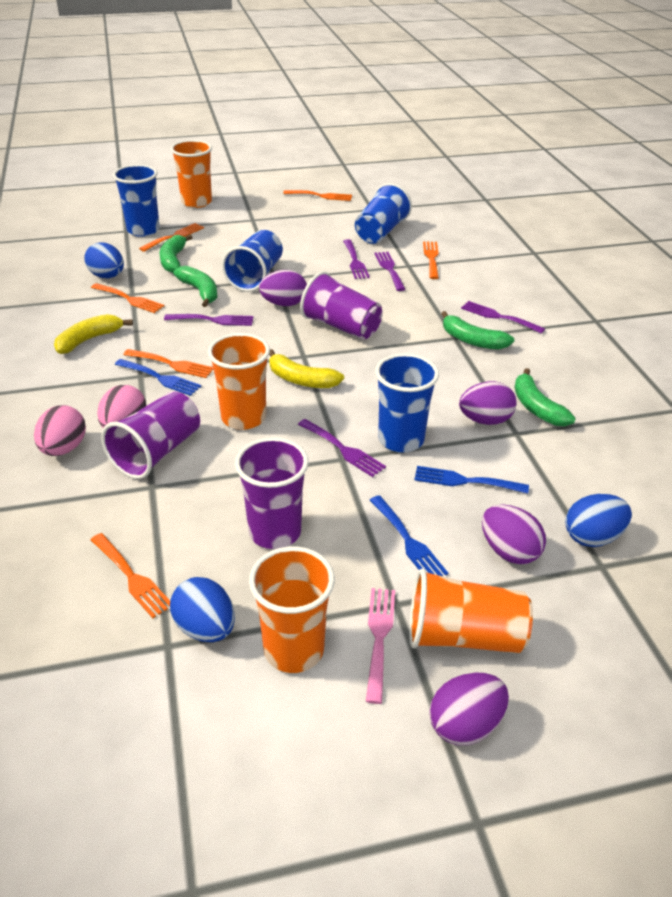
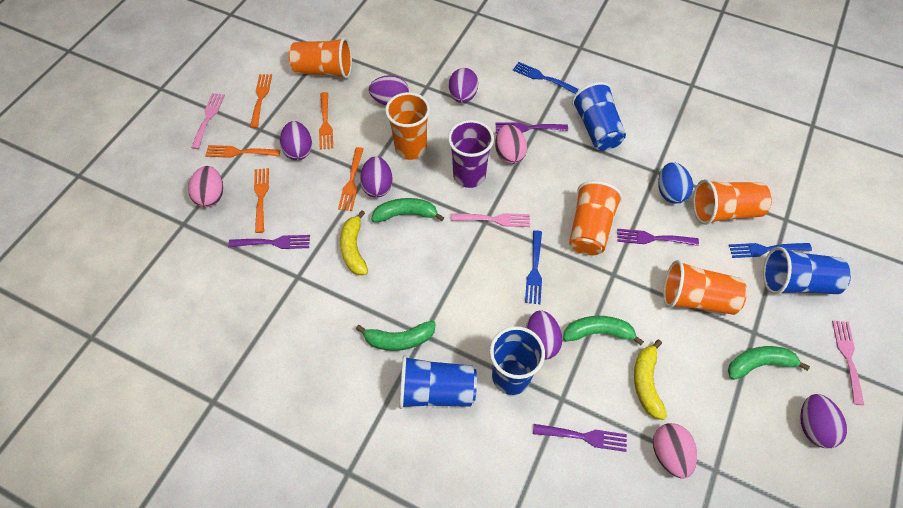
blue egg: [85,242,124,278] [170,577,235,642] [565,494,632,547] = 3 -> [658,163,693,204] = 1
orange cup: [171,140,212,208] [208,333,270,430] [249,546,335,673] [409,569,533,653] = 4 -> [288,37,352,79] [385,92,430,160] [569,181,622,255] [663,260,747,315] [693,179,772,225] = 5
orange fork: [90,533,170,618] [91,283,165,313] [123,349,214,378] [139,223,204,252] [283,190,352,201] [423,241,439,279] = 6 -> [205,145,280,158] [250,74,272,128] [254,168,269,233] [319,92,333,150] [338,147,364,211] = 5
pink egg: [34,405,86,456] [97,385,146,428] = 2 -> [188,166,223,207] [495,125,527,164] [653,423,697,479] = 3
pink fork: [366,588,395,704] = 1 -> [191,93,225,149] [451,213,530,227] [832,320,864,405] = 3
purple cup: [101,391,200,479] [235,437,309,549] [300,271,383,340] = 3 -> [448,120,494,188] = 1
purple egg: [259,270,307,306] [430,673,509,745] [459,381,517,425] [482,504,546,564] = 4 -> [280,121,312,160] [360,157,393,197] [369,75,409,105] [449,68,478,103] [526,310,562,360] [800,394,847,448] = 6
purple fork: [164,314,254,326] [298,419,386,477] [343,239,370,279] [374,252,406,291] [461,301,545,334] = 5 -> [228,235,310,249] [496,122,568,134] [533,424,627,452] [617,229,699,246] = 4

